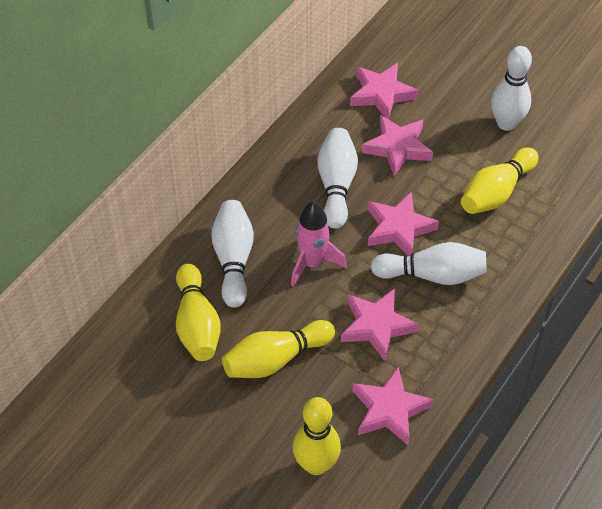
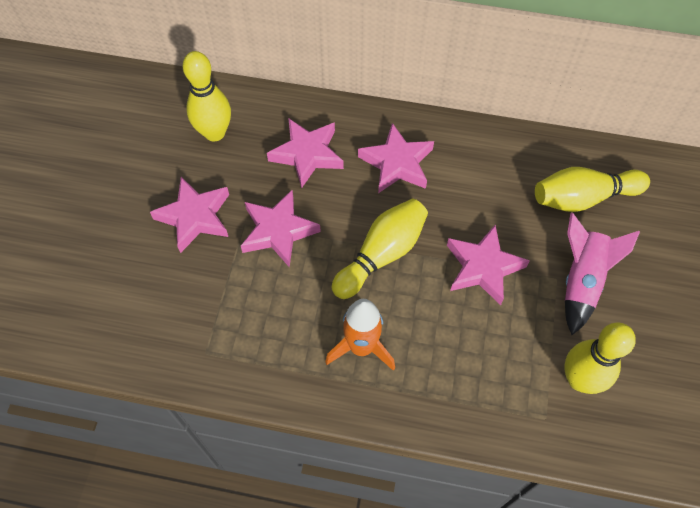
orange rocket: none = 0 -> [325,299,395,371] = 1
white bowling pin: [211,200,254,308] [317,128,358,229] [370,242,487,285] [491,46,532,131] = 4 -> none = 0

